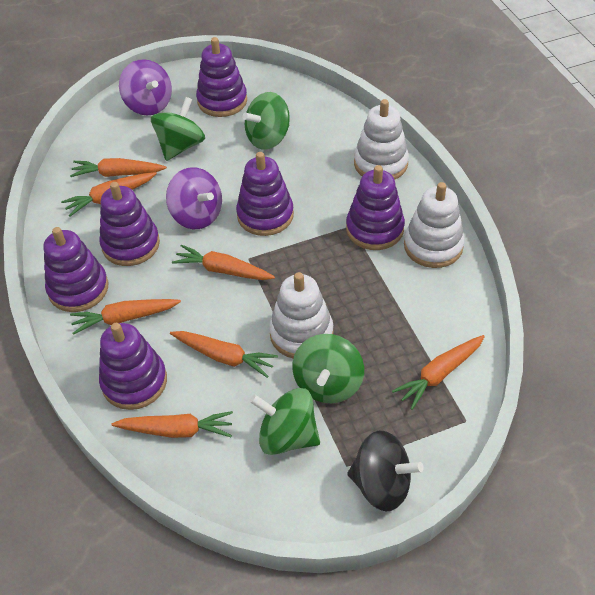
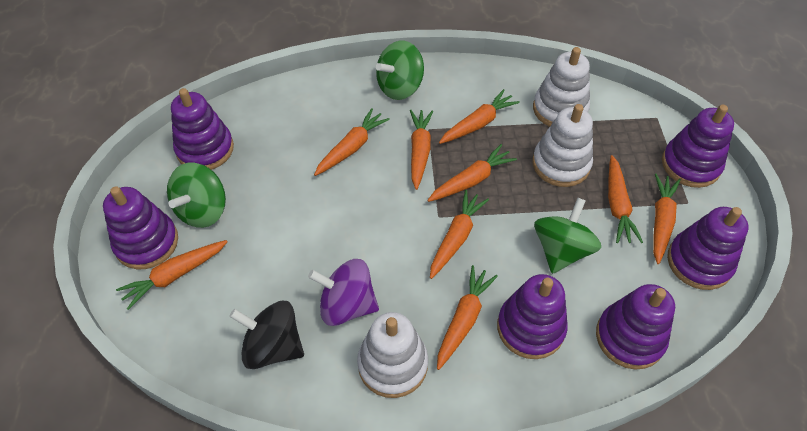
green spinning top: [151,97,205,161] [242,92,290,150] [250,388,320,455] [292,334,364,403] = 4 -> [167,163,226,228] [376,41,424,100] [534,198,601,274] = 3
orange carrot: [61,172,157,216] [70,158,167,177] [70,299,181,335] [111,411,233,438] [170,331,278,378] [172,245,275,280] [392,335,485,410] = 7 -> [116,240,228,310] [314,108,390,176] [410,110,433,190] [427,144,517,202] [430,190,489,279] [437,265,498,370] [439,89,520,144] [608,155,643,243] [653,174,681,264] = 9
purple spinning top: [119,59,172,115] [166,167,222,229] = 2 -> [308,259,379,326] = 1

